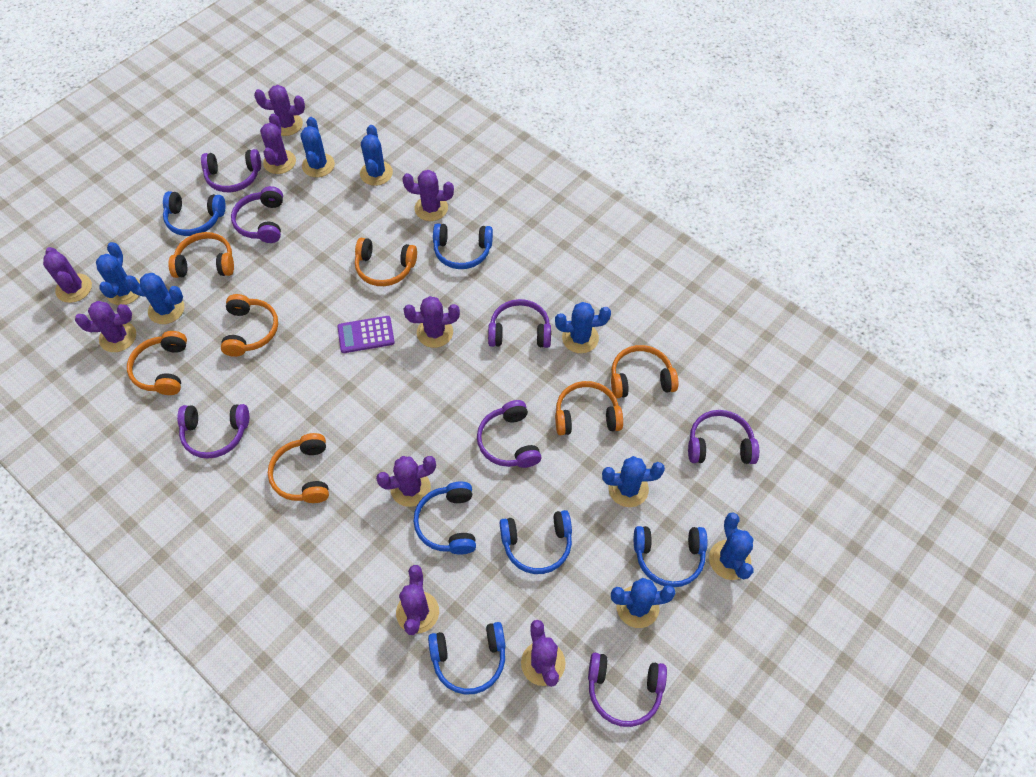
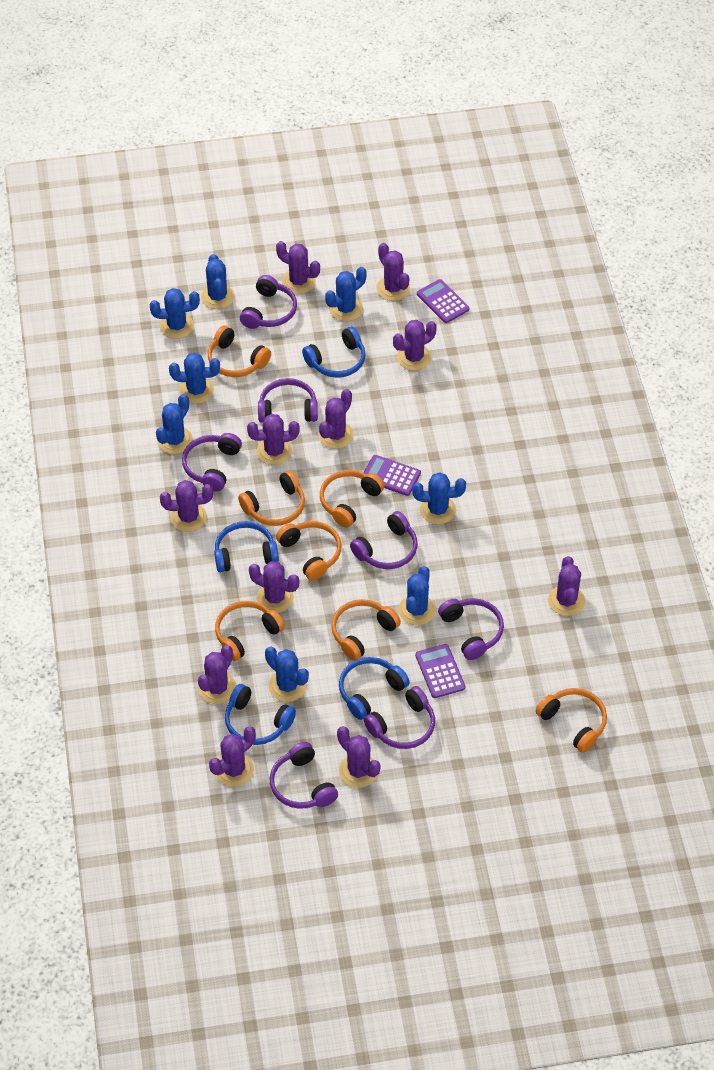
blue headphones: [163,191,226,236] [413,482,476,555] [428,622,506,695] [433,223,493,269] [500,510,572,574] [634,526,708,587] = 6 -> [214,521,279,573] [225,684,296,745] [302,326,366,378] [339,657,410,720] = 4
purple cactus: [43,247,92,303] [75,301,136,352] [254,85,305,136] [260,114,296,174] [376,456,436,507] [396,565,439,635] [402,170,454,221] [404,296,460,348] [521,620,566,687] = 9 -> [160,480,213,532] [198,645,237,704] [209,726,256,787] [247,414,300,465] [249,561,299,613] [276,241,320,294] [318,389,354,449] [337,726,381,788] [376,243,410,301] [393,320,437,371] [548,556,585,616] = 11
purple calculator: [337,316,395,353] = 1 -> [363,455,421,496] [415,644,465,698] [417,279,469,323] = 3

